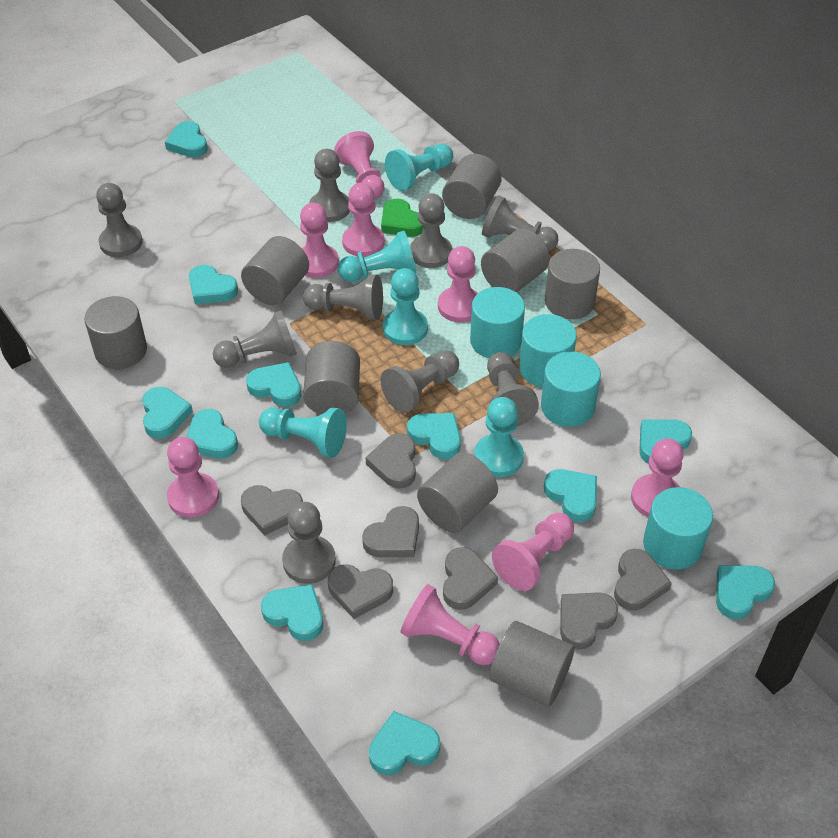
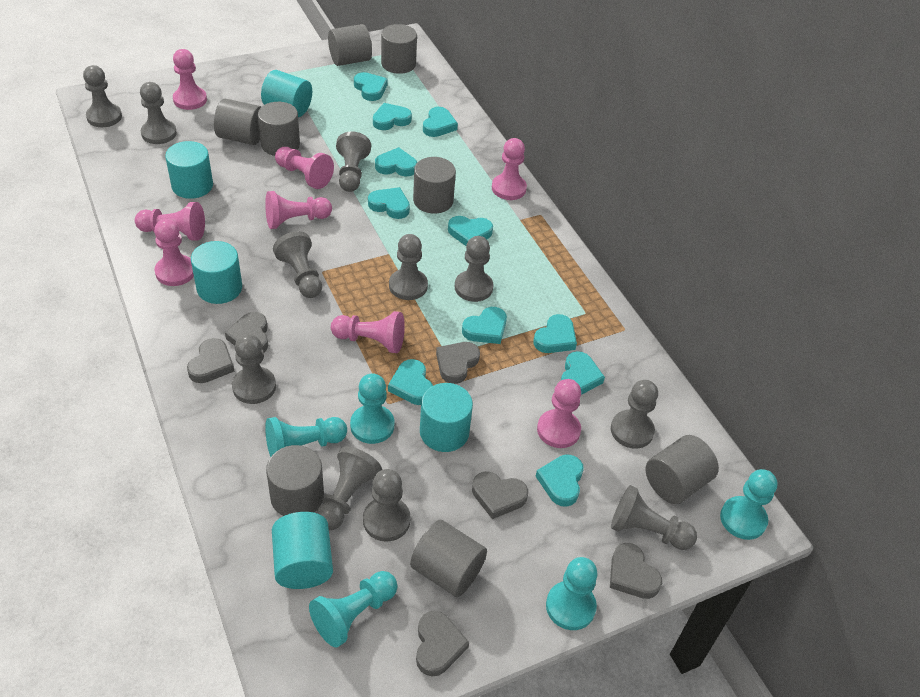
green heart: [381,199,423,237] = 1 -> none = 0
grey heart: [241,485,303,536] [328,564,393,619] [362,506,419,557] [366,433,416,489] [443,547,498,610] [560,592,618,650] [614,549,672,611] = 7 -> [187,338,234,383] [225,312,268,353] [416,611,469,676] [436,342,480,384] [472,472,528,519] [610,543,662,599] = 6
grey pawn: [96,183,143,257] [213,311,297,368] [282,502,336,584] [303,275,383,320] [309,149,350,222] [381,350,459,413] [410,193,452,268] [482,196,559,251] [487,352,539,426] = 9 -> [83,65,122,127] [140,82,177,144] [232,334,276,404] [273,231,322,298] [317,446,382,530] [336,131,371,192] [363,469,411,542] [389,234,428,300] [455,236,493,302] [611,380,658,449] [611,485,697,550] = 11
turquoise cylinder: [470,287,525,358] [519,314,577,388] [541,351,601,427] [643,487,713,569] = 4 -> [165,141,213,199] [191,241,242,304] [261,70,312,117] [272,512,333,589] [420,383,473,452] = 5

